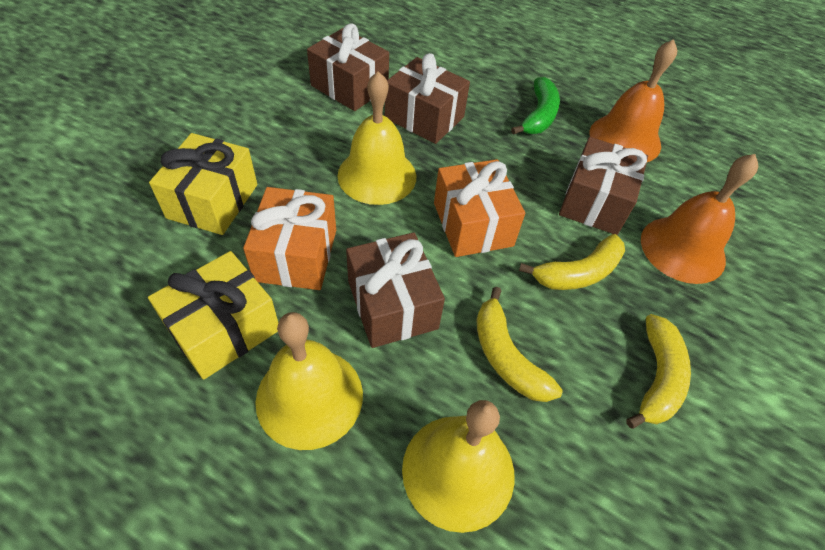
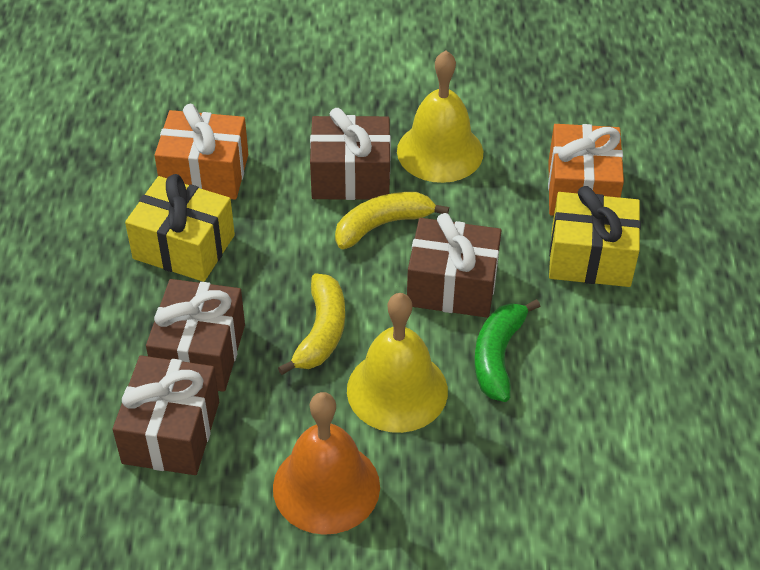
orange bell: [590,39,677,162] [641,154,759,284] = 2 -> [273,392,380,535] = 1
yellow banana: [476,287,562,402] [519,234,625,290] [626,314,691,429] = 3 -> [278,273,345,375] [335,192,449,249] = 2
yellow bell: [255,312,363,450] [337,71,416,205] [402,400,514,533] = 3 -> [347,293,448,433] [397,50,483,183] = 2

